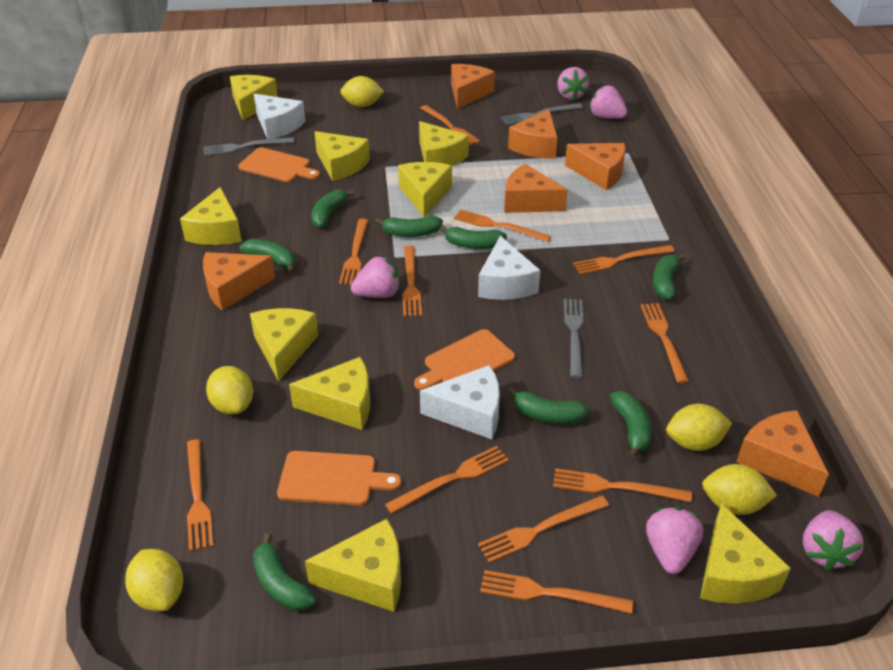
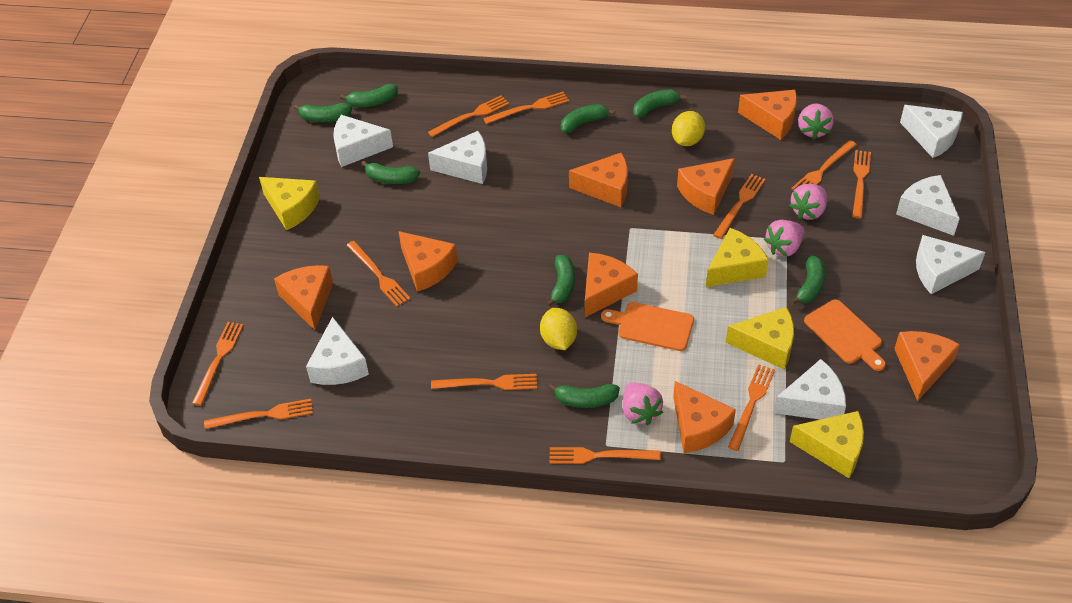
grey fork: [203,137,294,156] [501,103,583,125] [564,299,584,378] = 3 -> none = 0
orange cheese: [203,252,275,311] [451,64,495,109] [504,164,568,213] [508,109,558,159] [565,143,626,190] [736,410,829,497] = 6 -> [274,265,333,330] [398,231,458,292] [569,152,628,207] [585,253,638,317] [673,381,736,453] [677,158,735,215] [738,90,797,140] [894,331,960,401] = 8
orange cutting board: [238,147,320,182] [277,451,402,506] [414,329,515,390] = 3 -> [601,302,694,351] [804,299,886,371] = 2
pink strawberry: [351,256,400,298] [557,67,589,100] [589,85,627,119] [646,507,703,574] [803,510,864,570] = 5 -> [623,382,663,425] [764,220,804,257] [789,184,827,220] [798,103,834,139] = 4
white cheese: [254,94,306,139] [420,365,500,439] [478,236,540,300] = 3 -> [306,317,369,385] [333,115,393,167] [428,131,487,184] [774,359,846,420] [896,175,960,236] [900,105,963,158] [916,235,985,294] = 7
yellow cheese: [180,187,242,245] [230,75,278,121] [250,308,318,382] [289,357,370,430] [305,519,401,612] [314,131,370,181] [398,162,452,217] [419,121,469,166] [700,503,791,604] = 9 -> [259,177,320,230] [706,228,769,287] [726,307,794,370] [790,411,864,478] = 4
yellow lemon: [125,549,183,611] [206,366,253,414] [340,76,384,107] [666,404,732,451] [702,464,777,515] = 5 -> [540,308,577,350] [672,111,705,146] = 2

